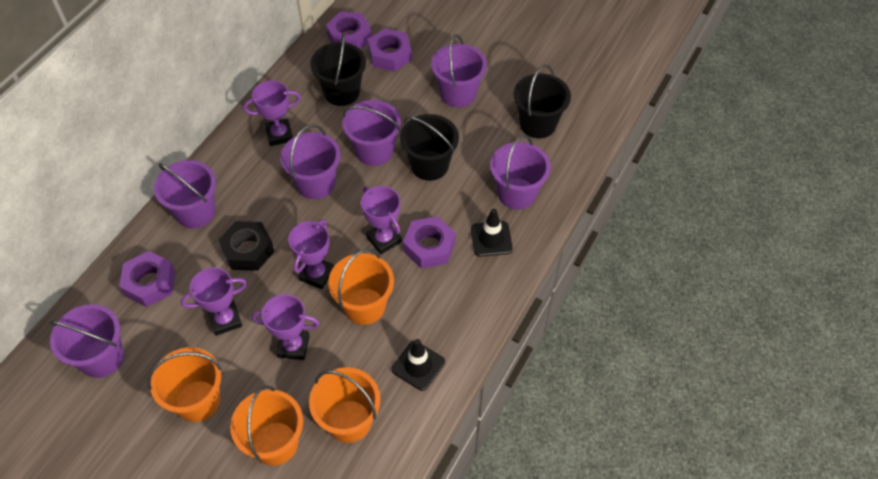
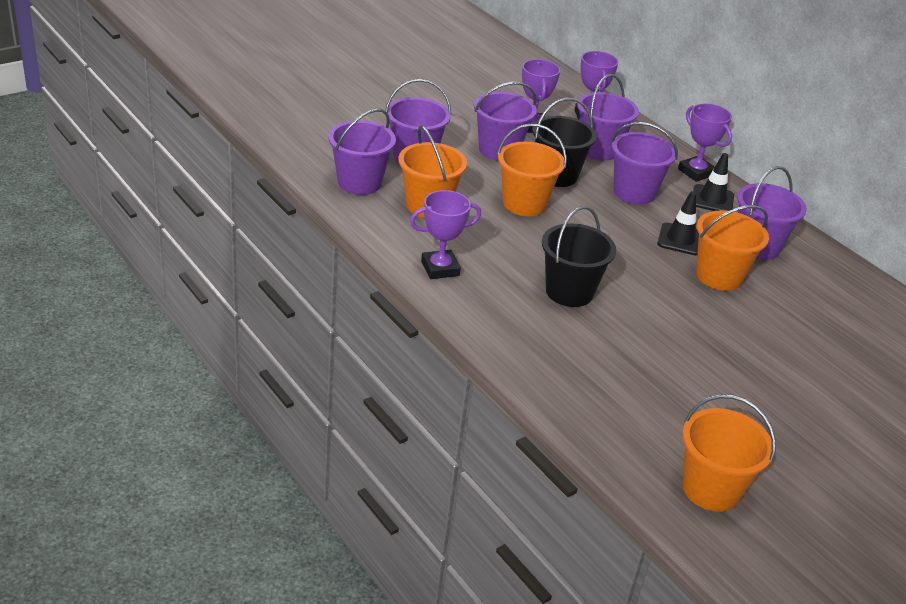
black bucket: [310,33,366,106] [400,114,459,181] [514,65,571,138] = 3 -> [532,98,597,187] [542,206,616,307] = 2
black nut: [219,221,275,271] = 1 -> none = 0
purple nut: [119,251,175,307] [326,12,372,49] [368,28,412,72] [403,216,456,269] = 4 -> none = 0
purple trophy: [181,267,247,336] [243,80,301,146] [252,294,319,360] [288,219,334,289] [361,186,402,254] = 5 -> [410,190,481,279] [522,59,560,133] [575,51,618,120] [678,104,732,182] = 4

